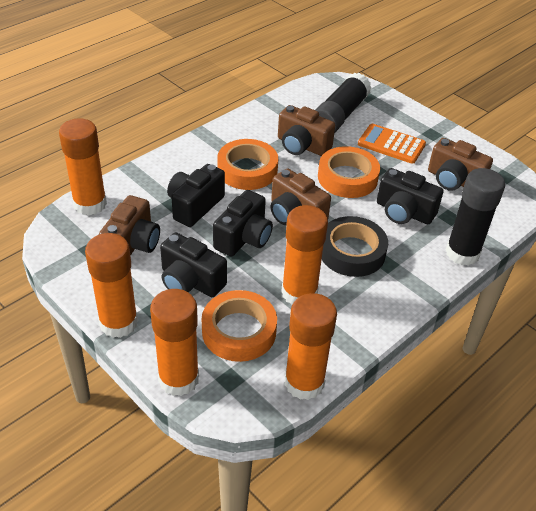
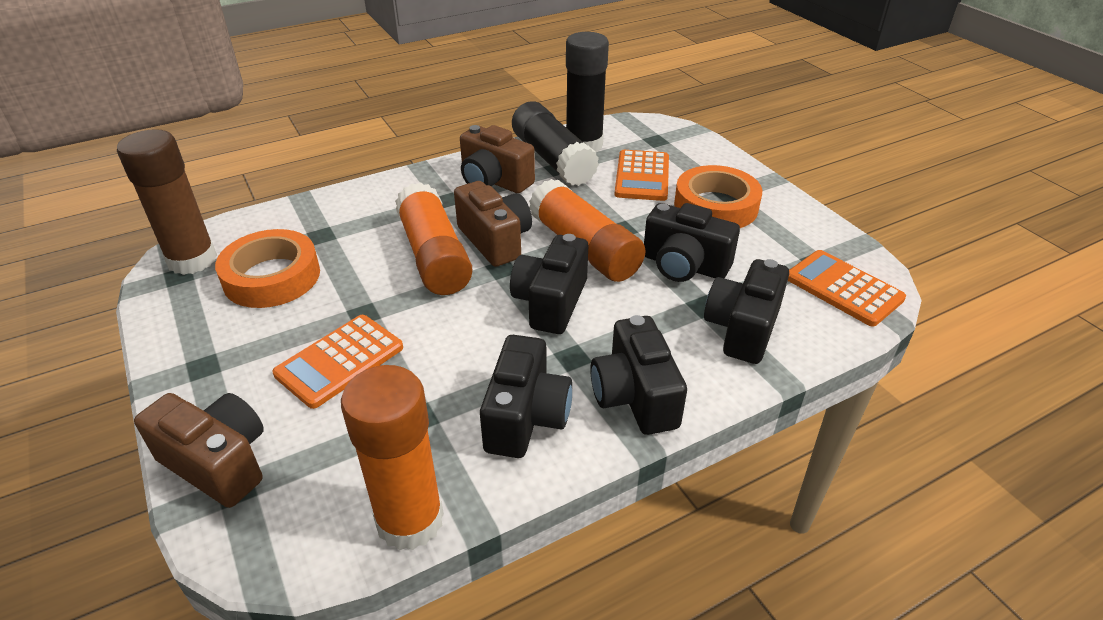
black camera: [160,232,227,297] [167,164,225,227] [213,190,273,256] [377,168,443,224] = 4 -> [480,335,572,458] [510,234,588,334] [590,315,687,435] [644,203,740,282] [704,259,789,364] = 5
black tape: [322,216,388,277] = 1 -> none = 0
brown camera: [99,195,160,256] [270,168,331,225] [278,105,335,156] [428,138,493,191] = 4 -> [134,393,264,508] [454,181,532,267] [460,125,535,193] = 3
brown glue stick: none = 0 -> [117,129,217,275] = 1
orange calculator: [358,124,426,164] = 1 -> [272,315,403,409] [615,150,669,201] [788,250,906,327] = 3
orange glue stick: [59,118,107,215] [85,233,138,338] [150,289,199,396] [281,205,328,305] [285,293,337,400] = 5 -> [341,365,444,550] [395,182,473,295] [529,179,646,282] = 3
orange tape: [202,290,277,362] [218,139,278,190] [318,146,380,198] = 3 -> [215,229,320,308] [674,165,762,228] = 2

